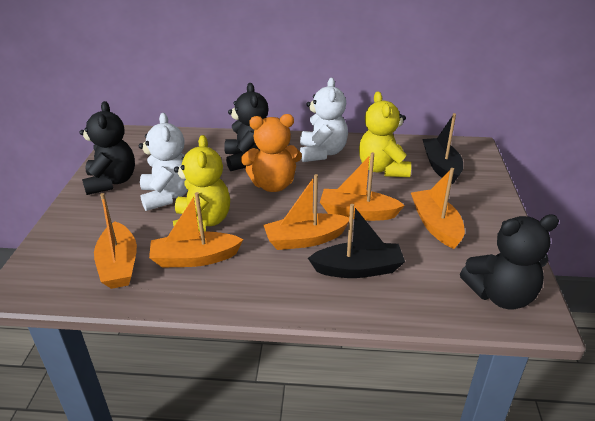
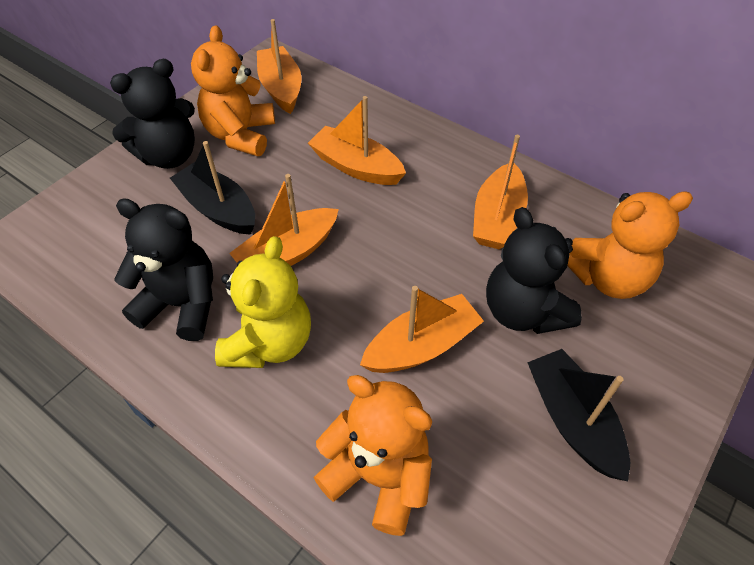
orange teddy bear: [241,114,302,192] = 1 -> [191,25,275,156] [313,375,432,536] [567,191,693,299] = 3
white teddy bear: [138,113,188,211] [300,78,348,162] = 2 -> none = 0
yellow teddy bear: [173,135,230,232] [359,91,411,177] = 2 -> [215,236,311,368] = 1

